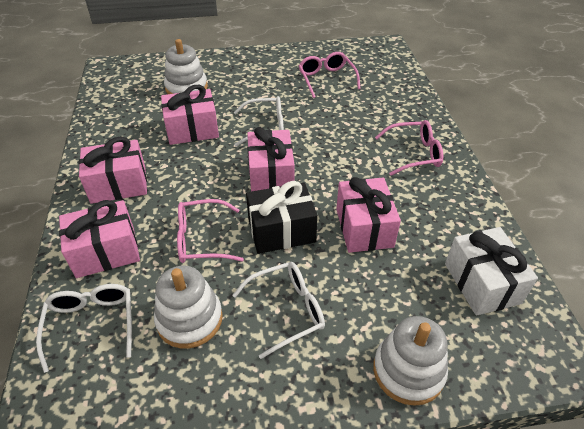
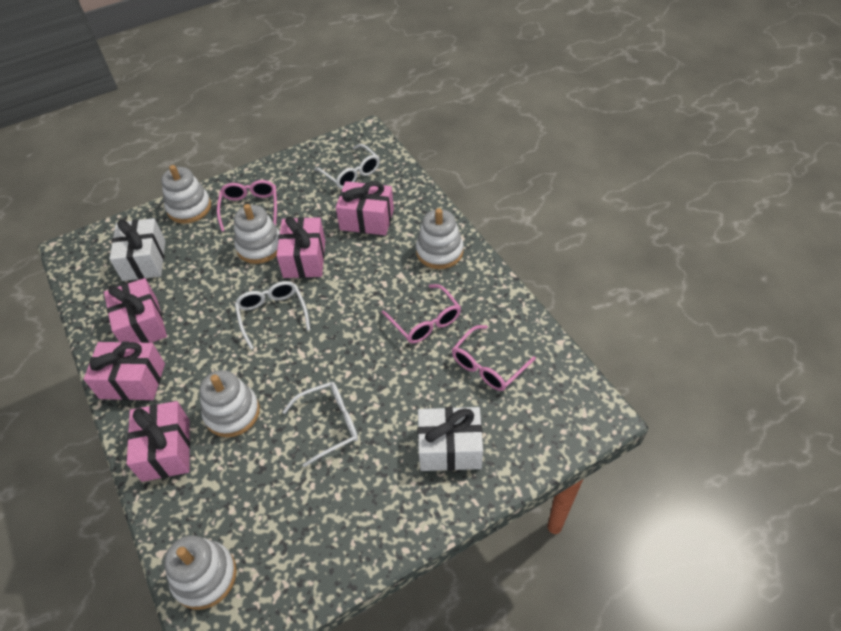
black gift: [246,181,318,254] = 1 -> none = 0
white gift: [445,227,538,316] = 1 -> [109,218,165,281] [418,407,483,471] = 2
white stacking toy: [154,266,223,349] [164,39,208,94] [373,316,448,406] = 3 -> [161,165,211,224] [164,536,237,610] [199,370,260,437] [234,204,280,264] [416,208,464,269] = 5

